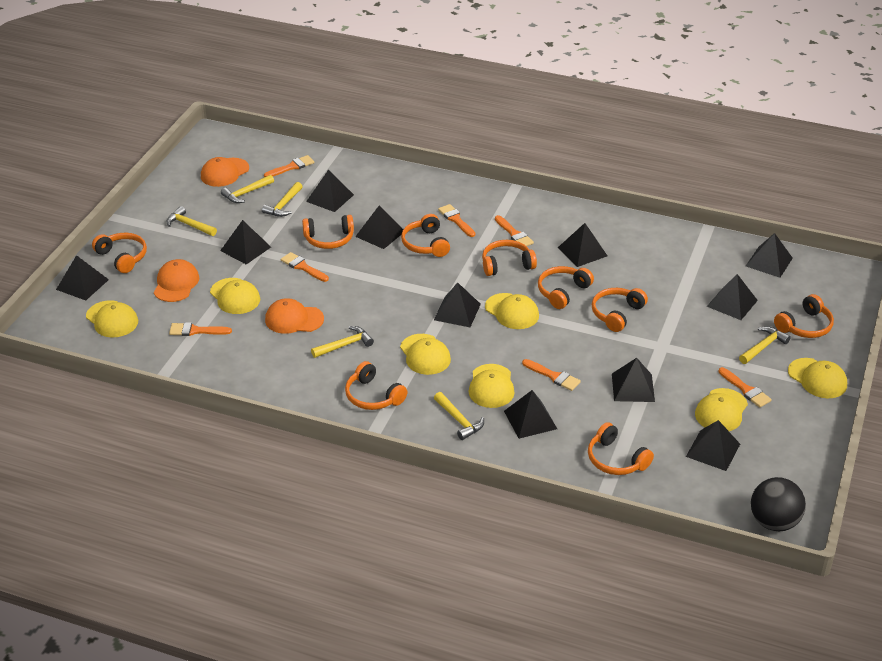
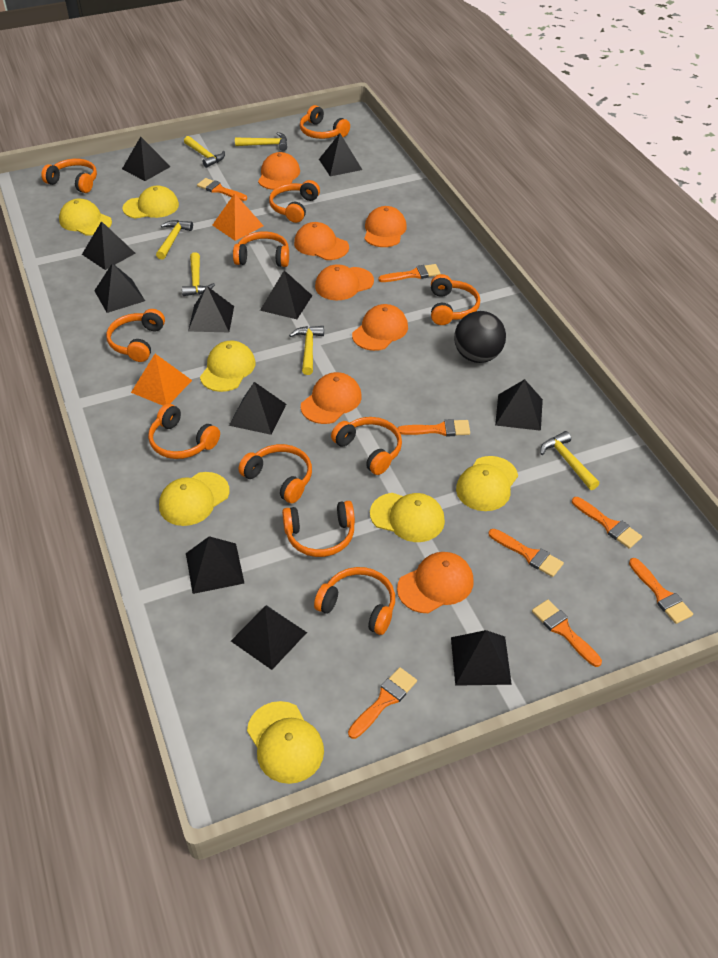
orange brush: [169,322,232,336] [264,155,314,177] [281,252,329,282] [438,204,475,237] [495,215,534,246] [522,359,581,391] [719,367,772,407] = 7 -> [197,178,247,201] [348,667,417,739] [378,264,441,282] [397,419,470,437] [488,529,564,577] [532,600,602,667] [572,497,642,549] [629,558,693,624] = 8
orange cap: [154,259,199,302] [201,157,249,187] [265,298,324,334] = 3 -> [258,152,300,190] [294,222,349,260] [301,372,362,424] [315,264,374,300] [352,304,408,351] [364,206,407,247] [397,552,473,613] = 7
orange headphones: [92,233,147,273] [302,215,354,249] [345,361,407,410] [401,214,450,257] [482,240,537,276] [538,266,594,309] [588,422,654,475] [592,288,648,332] [774,294,834,338] = 9 -> [41,159,97,193] [106,309,165,362] [148,404,220,459] [233,231,289,267] [238,444,312,503] [269,180,320,223] [282,501,355,557] [300,105,350,139] [314,567,395,635] [331,417,402,475] [431,274,480,325] = 11
orange pyramid: none = 0 -> [131,354,192,405] [213,193,264,241] = 2

